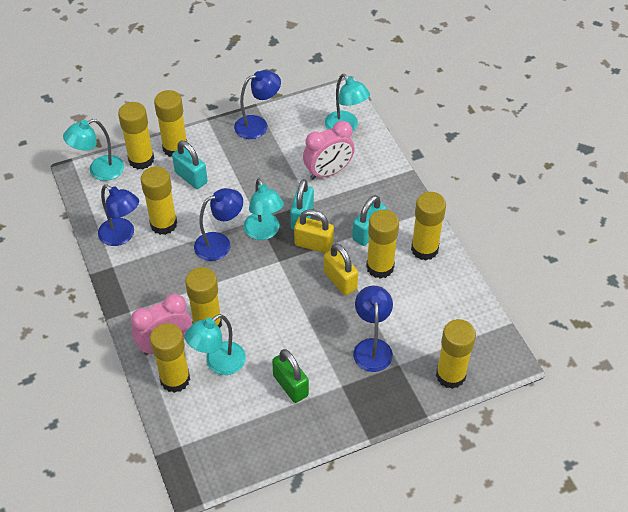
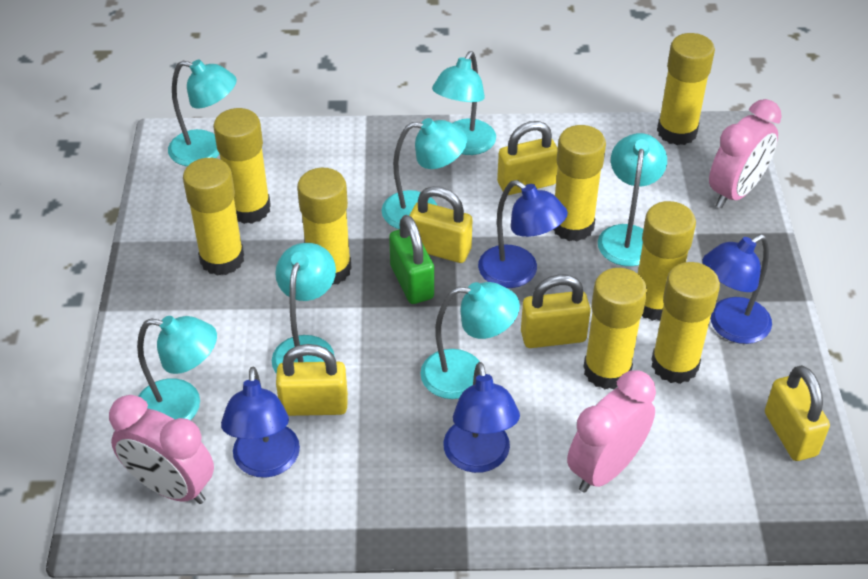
pink clock: [131,294,192,355] [303,121,355,180] = 2 -> [109,395,214,504] [567,371,656,493] [709,99,782,208] = 3
turquoise lamp: [63,119,124,181] [185,314,246,375] [244,178,284,240] [325,74,370,132] = 4 -> [137,316,217,421] [168,60,237,166] [272,243,336,374] [382,118,467,229] [420,282,520,399] [432,51,496,155] [598,133,667,266] = 7
turquoise padlock: [172,141,208,189] [290,179,314,230] [352,195,387,246] = 3 -> none = 0
yellow padlock: [294,209,334,253] [324,243,358,295] = 2 -> [276,344,348,416] [409,186,473,263] [497,121,558,195] [521,274,591,348] [765,365,830,461] = 5

